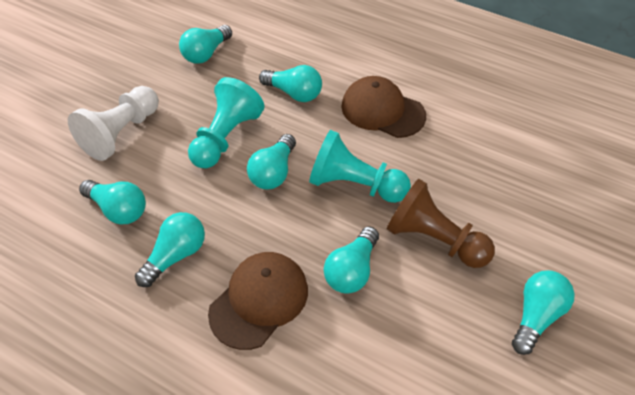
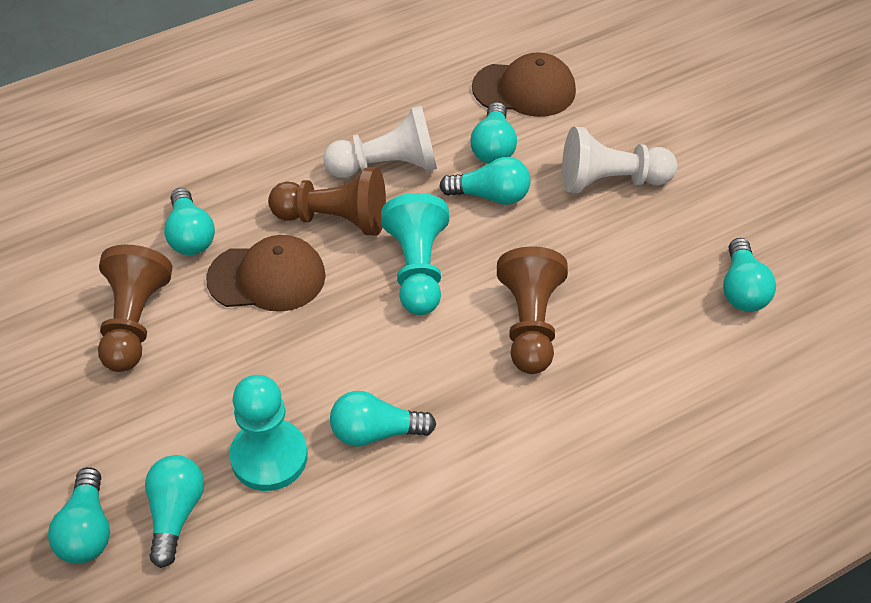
brown pawn: [386,178,495,268] = 1 -> [98,245,172,372] [268,168,386,235] [497,246,568,374] = 3
white pawn: [68,86,159,161] = 1 -> [323,106,437,178] [562,127,678,193] = 2

